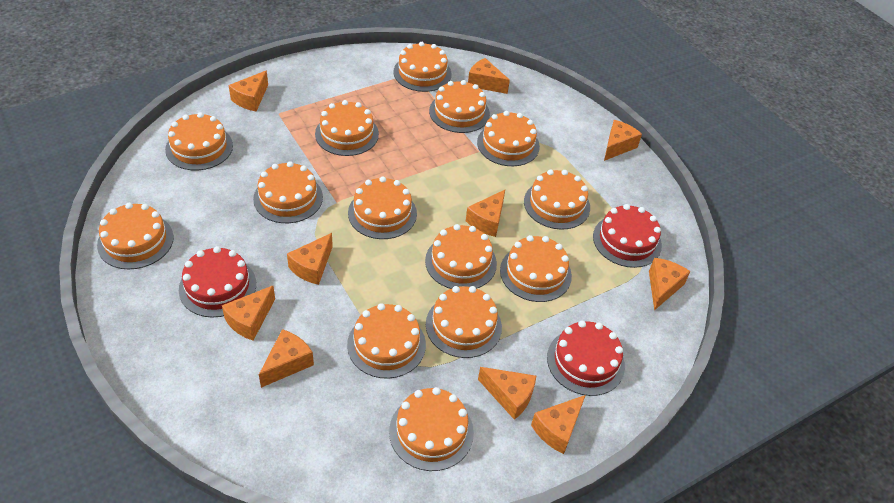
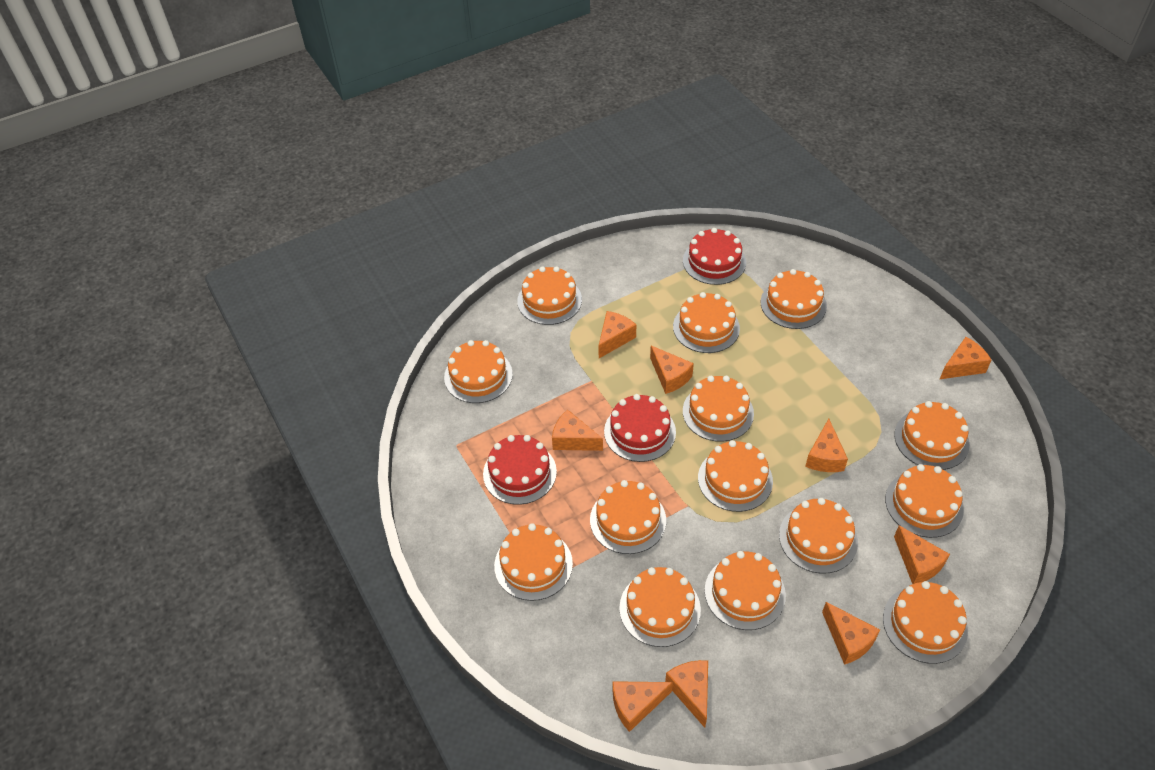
orange cheese: [222,286,275,340] [229,71,268,112] [259,329,314,388] [287,233,333,285] [466,190,505,237] [468,58,510,94] [478,367,536,420] [531,395,586,454] [604,120,642,161] [649,258,691,310] = 10 -> [552,410,603,451] [598,311,636,358] [613,681,673,732] [650,346,694,394] [665,660,708,728] [805,419,848,472] [822,602,880,665] [894,525,950,584] [940,337,991,379] = 9

